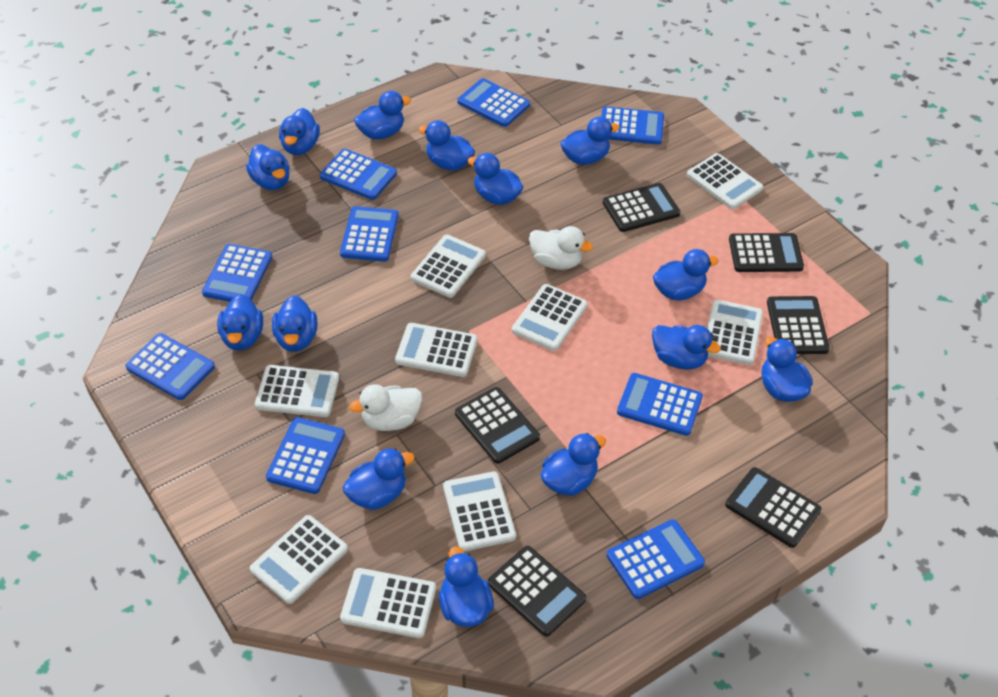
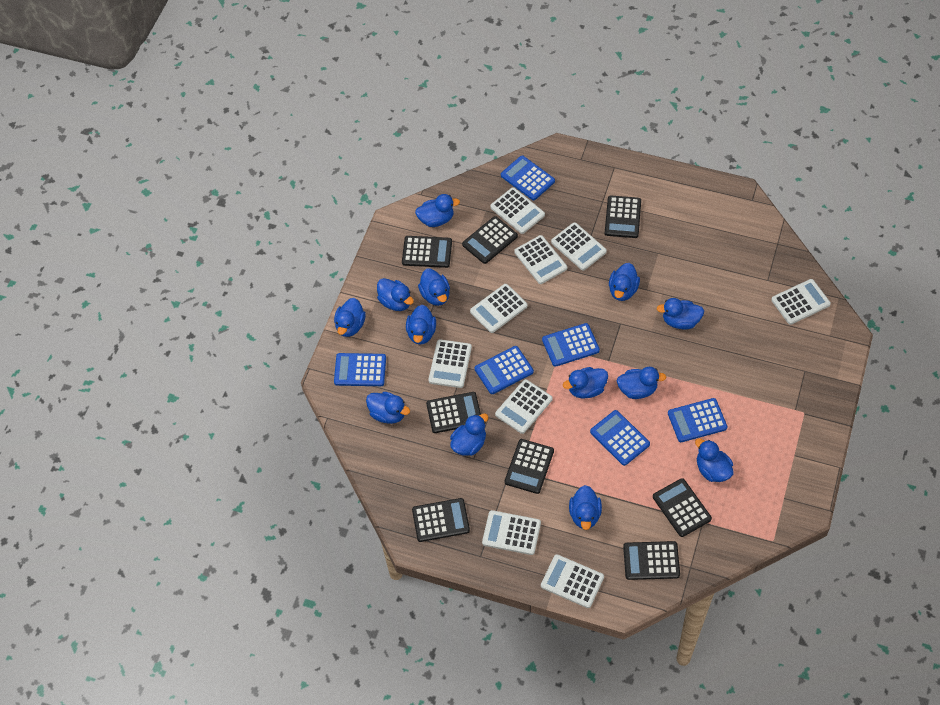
black calculator: [455,387,540,464] [488,546,586,637] [603,183,681,232] [725,467,821,548] [729,233,804,272] [767,296,830,354] = 6 -> [402,236,452,268] [412,498,470,542] [426,392,481,433] [462,216,518,264] [505,439,554,494] [605,196,641,238] [623,541,680,580] [653,478,712,537] = 8
blue calculator: [125,333,215,400] [202,244,272,302] [266,417,345,494] [320,149,397,200] [340,206,399,262] [457,78,530,127] [601,106,664,145] [607,519,705,599] [617,373,703,436] = 9 -> [334,353,386,386] [475,346,534,394] [501,156,555,200] [542,323,600,367] [590,410,650,466] [668,398,727,442] = 6
blue duck: [217,294,263,351] [246,144,290,190] [272,295,317,352] [279,108,320,155] [343,448,415,510] [354,91,411,140] [418,120,475,171] [439,547,494,627] [468,153,523,205] [541,433,606,496] [561,116,620,165] [652,325,721,370] [653,249,719,300] [762,337,813,402] = 14 -> [334,298,366,337] [366,392,410,424] [377,278,414,311] [406,305,436,345] [415,194,460,227] [418,269,450,306] [450,413,488,456] [563,367,608,399] [569,485,602,530] [609,263,640,301] [617,367,666,399] [657,298,704,330] [695,438,734,482] = 13
white duck: [349,384,422,431] [529,226,593,270] = 2 -> none = 0

